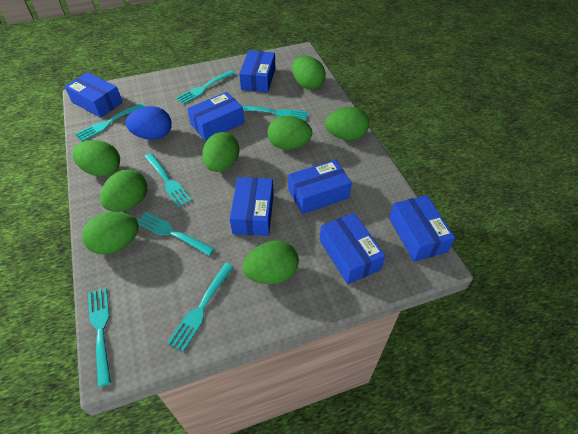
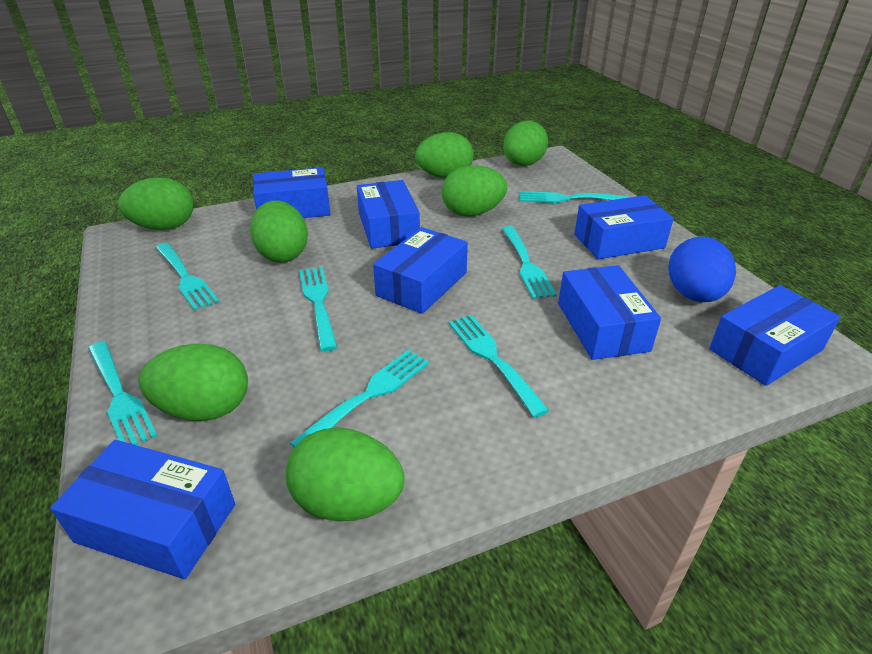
green egg: [72,140,120,176] [82,212,139,255] [100,169,147,212] [202,132,240,172] [243,241,299,284] [267,116,312,150] [292,56,326,90] [325,107,369,140] = 8 -> [118,177,193,230] [138,344,248,421] [250,201,308,263] [286,427,405,521] [415,132,474,178] [442,165,507,216] [503,121,548,166] = 7

